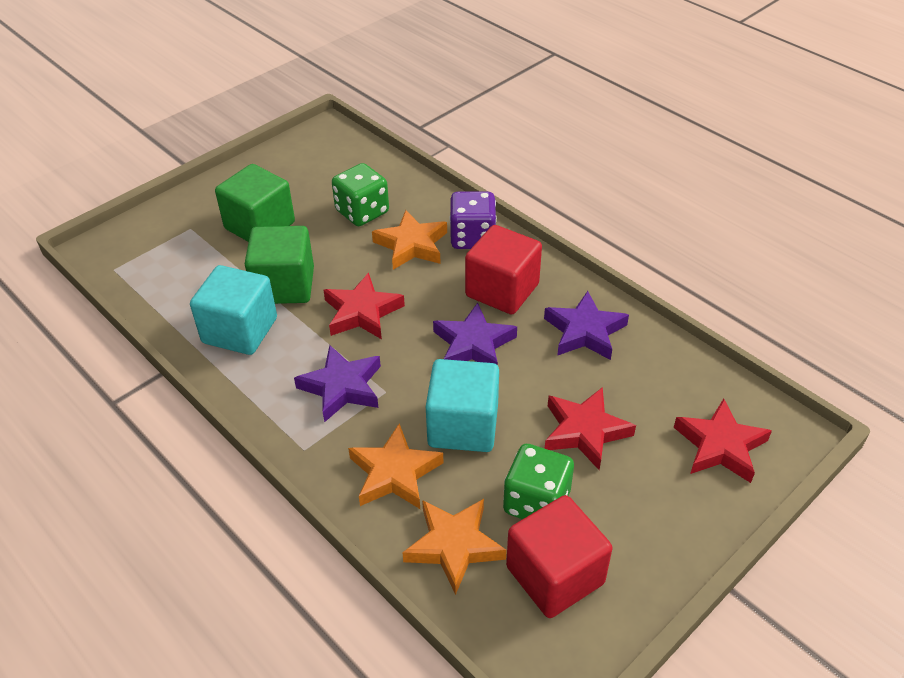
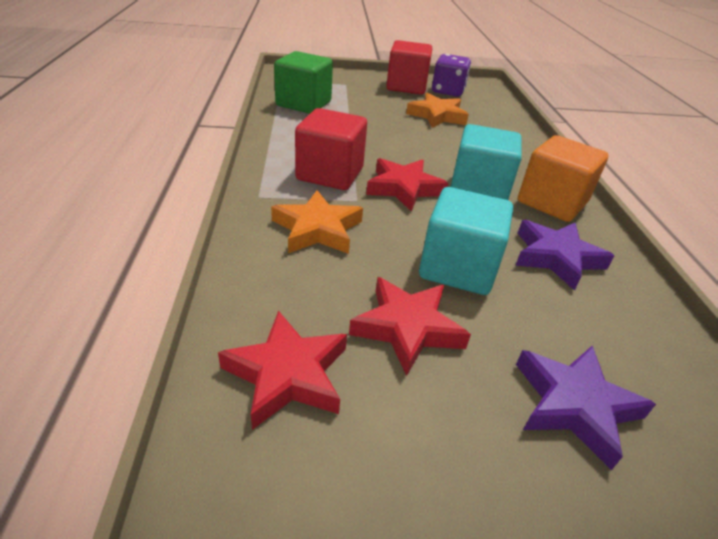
green cube: [215,164,295,242] [245,226,314,304] = 2 -> [274,51,333,114] = 1
green dice: [332,163,389,226] [503,444,574,519] = 2 -> none = 0
orange cube: none = 0 -> [518,135,608,222] = 1
orange star: [348,423,444,509] [372,210,447,270] [402,499,507,595] = 3 -> [271,190,363,254] [406,93,469,128] = 2
purple star: [294,345,381,422] [433,303,517,365] [544,291,629,360] = 3 -> [515,220,614,291] [516,346,656,471] = 2

